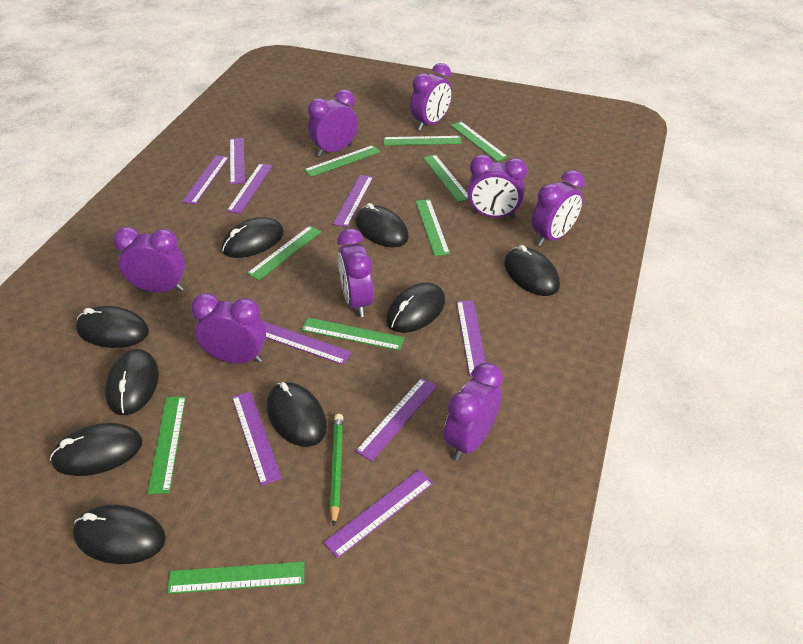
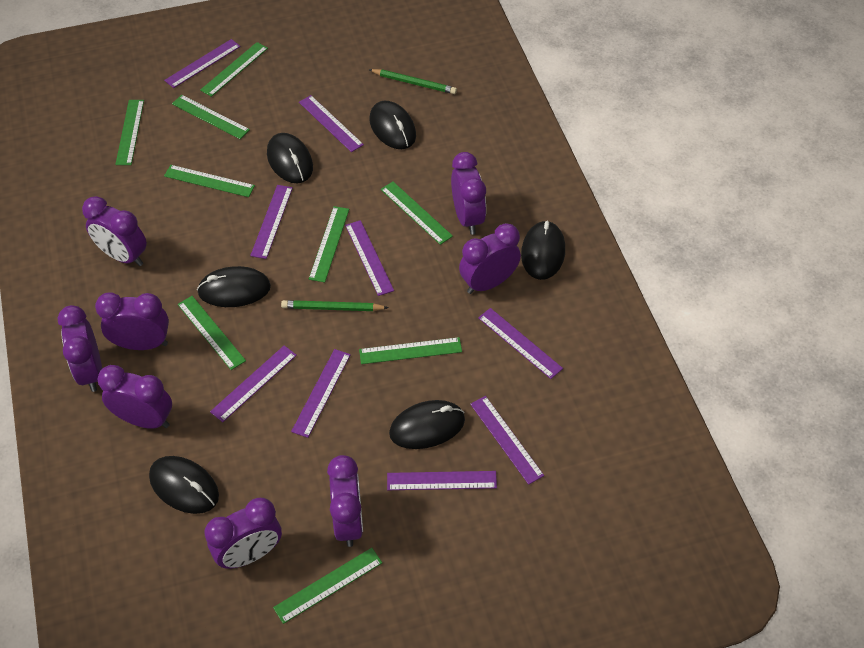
black mouse: [50,423,143,476] [73,504,166,564] [76,306,149,348] [105,349,159,415] [222,217,284,258] [267,382,327,447] [356,203,409,247] [386,283,445,333] [504,245,560,296] = 9 -> [149,456,219,514] [197,266,271,307] [267,133,313,183] [370,101,416,149] [389,400,465,449] [521,220,565,280] = 6
green pencil: [330,414,343,526] = 1 -> [281,300,389,311] [369,69,457,94] = 2

